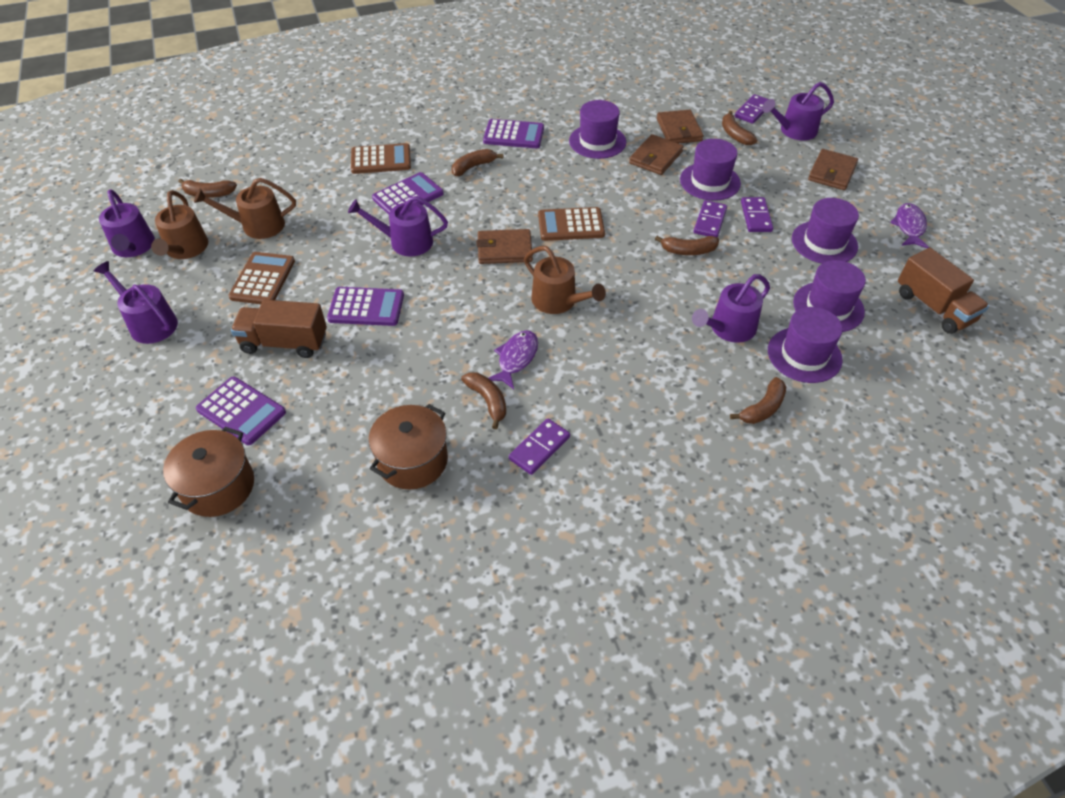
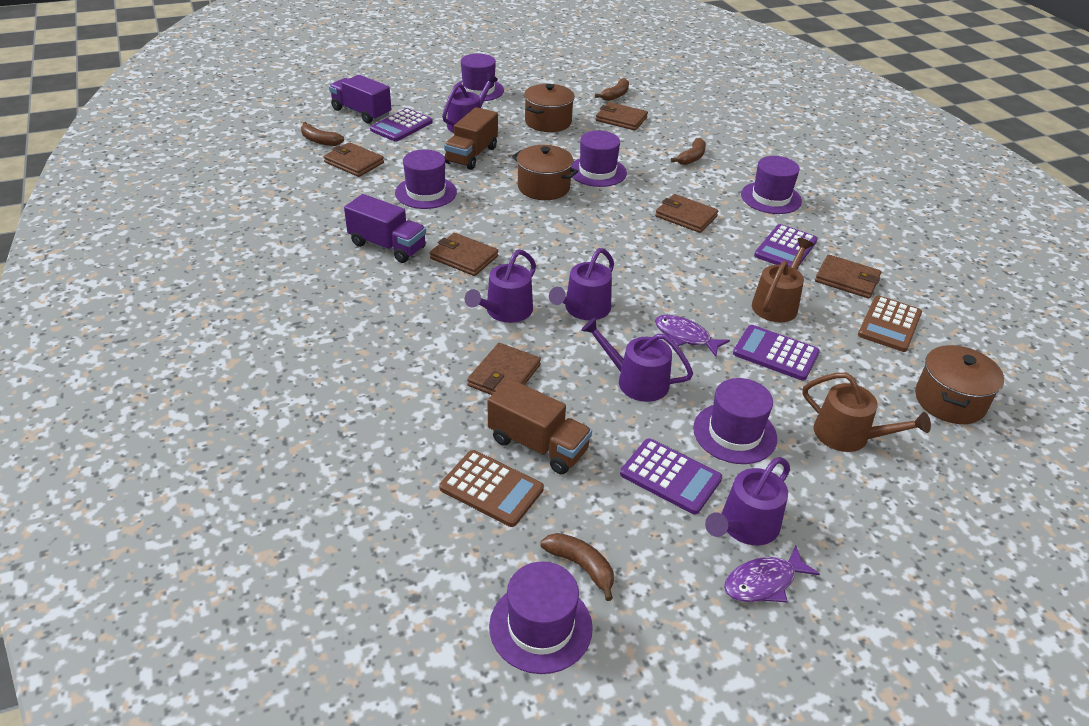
brown banana: [178,179,237,198] [452,149,503,176] [461,372,506,429] [655,236,719,255] [722,111,758,145] [730,377,786,424] = 6 -> [301,122,344,146] [540,533,614,601] [595,78,629,101] [671,138,706,165] = 4
brown calculator: [228,252,295,304] [351,143,411,174] [538,207,605,241] = 3 -> [439,450,544,527] [858,295,922,352] = 2
brown pot: [163,427,254,517] [369,404,448,489] = 2 -> [512,145,578,200] [524,84,575,132] [915,345,1004,424] = 3
brown wallet: [476,229,533,264] [629,134,684,175] [657,110,703,143] [808,149,858,190] = 4 -> [324,142,384,177] [430,233,498,276] [467,343,541,395] [596,102,648,131] [655,194,718,233] [815,254,881,298] = 6
brown watering can: [151,190,208,259] [194,178,296,239] [524,246,606,314] = 3 -> [752,238,814,322] [802,373,931,452] = 2
purple domino: [509,418,570,475] [694,200,727,237] [735,94,768,124] [741,197,773,232] = 4 -> none = 0
purple hat: [569,100,626,159] [680,139,741,201] [768,307,843,383] [792,198,859,264] [793,260,866,332] = 5 -> [395,150,457,209] [453,54,504,101] [489,562,593,674] [571,131,627,187] [693,378,777,464] [741,156,802,214] = 6
purple truck: none = 0 -> [329,75,391,124] [344,194,426,263] = 2

